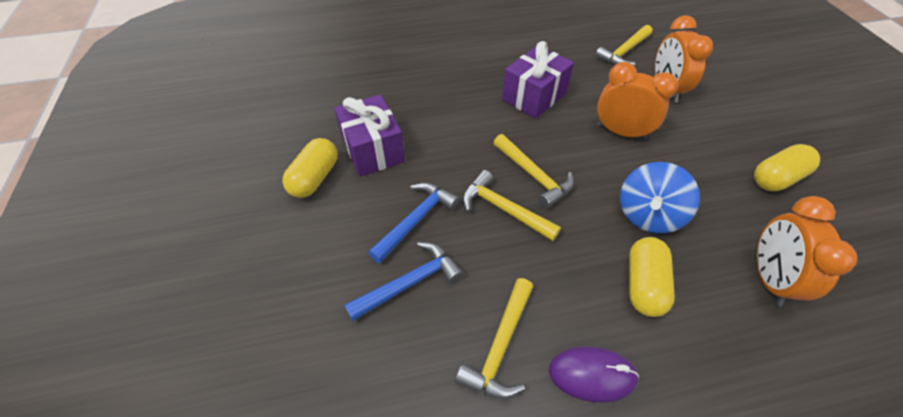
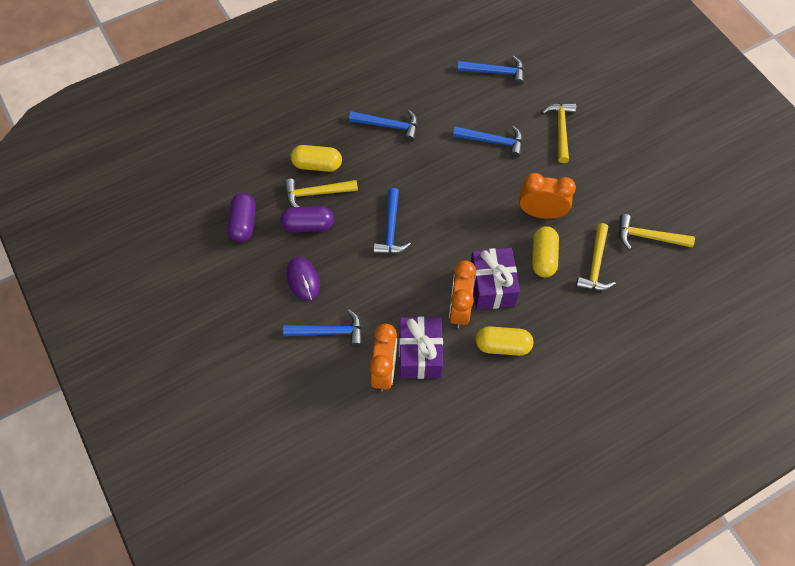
blue hammer: [344,242,463,321] [368,183,460,263] = 2 -> [283,309,362,347] [349,110,418,142] [373,188,411,254] [453,126,523,158] [457,56,524,85] = 5
blue spinning top: [620,162,700,234] = 1 -> none = 0
purple capsule: none = 0 -> [227,193,256,242] [280,206,334,232] = 2

